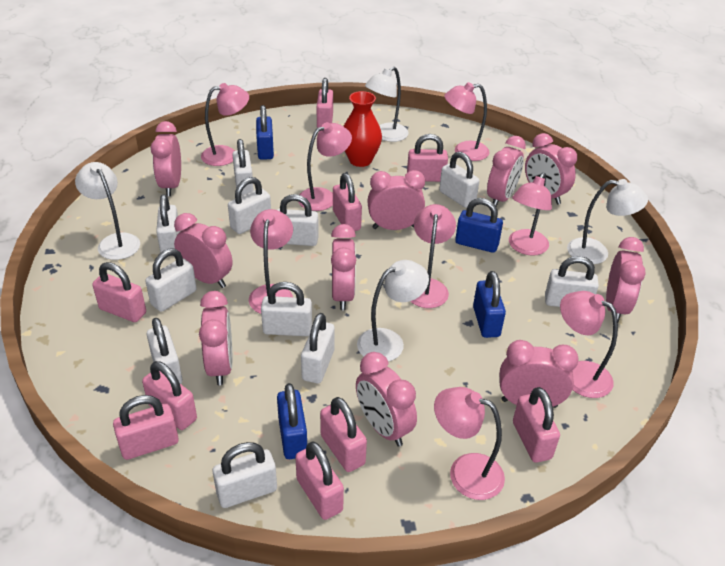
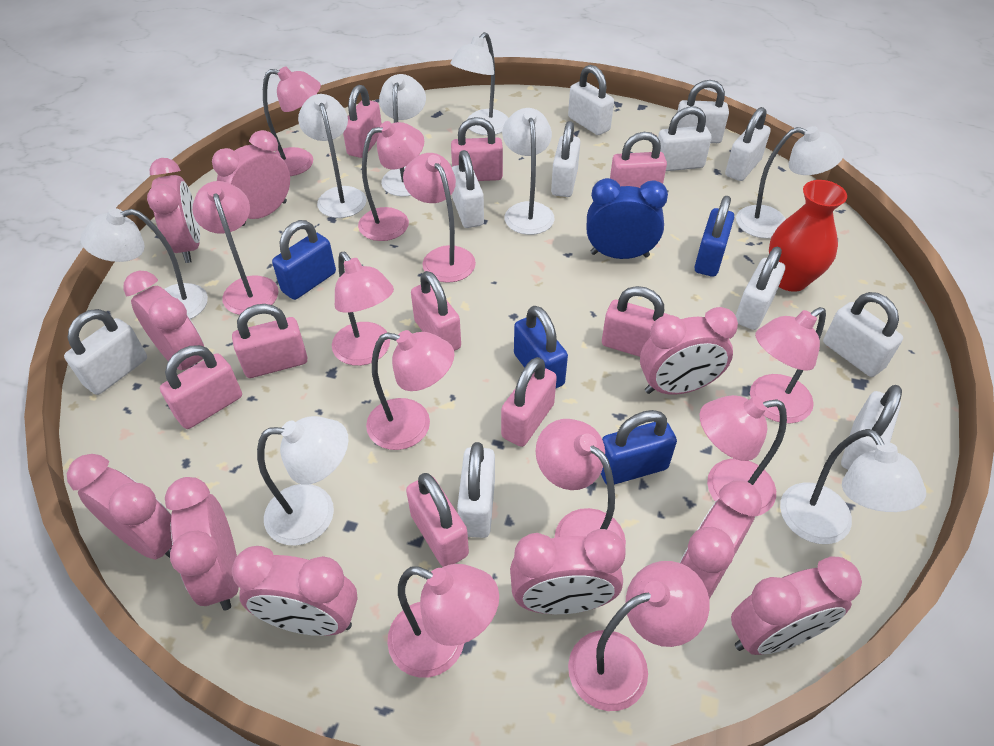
blue clock: none = 0 -> [587,178,668,259] = 1
pink lamp: [201,83,249,166] [249,209,293,314] [298,122,352,211] [410,204,456,308] [434,387,505,500] [444,82,490,161] [509,172,552,256] [560,291,618,398] = 8 -> [192,181,278,315] [263,66,321,176] [332,252,394,366] [358,121,424,241] [366,330,455,450] [387,564,499,678] [403,153,476,283] [536,419,626,546] [568,561,710,711] [700,395,787,516] [750,307,826,423] = 11
white lamp: [75,162,140,260] [357,260,429,362] [365,67,409,142] [567,179,648,264] = 4 -> [80,208,208,319] [257,416,349,546] [298,94,367,218] [379,74,426,196] [450,32,508,135] [502,108,555,235] [736,126,844,239] [780,429,926,544] = 8

